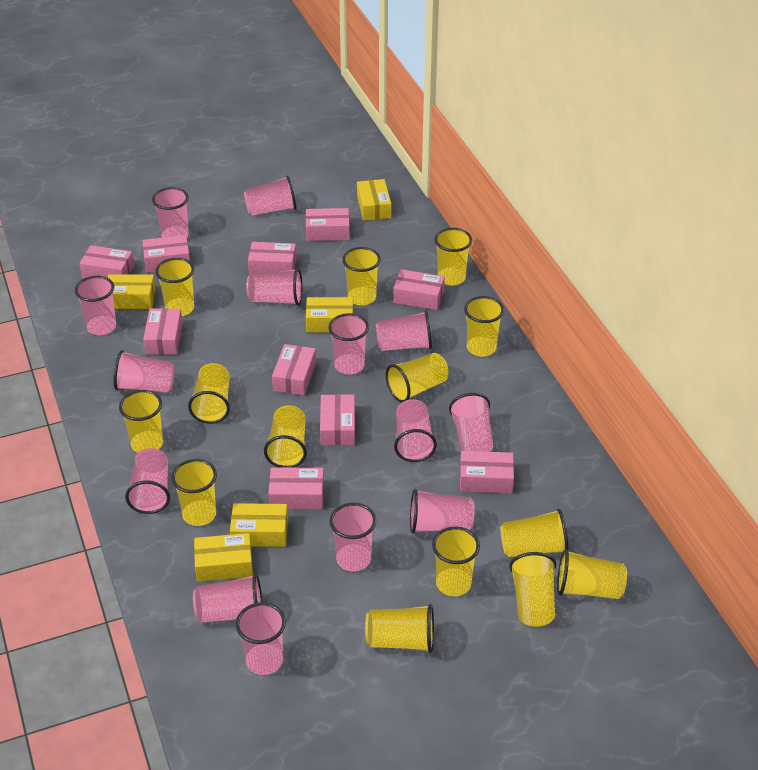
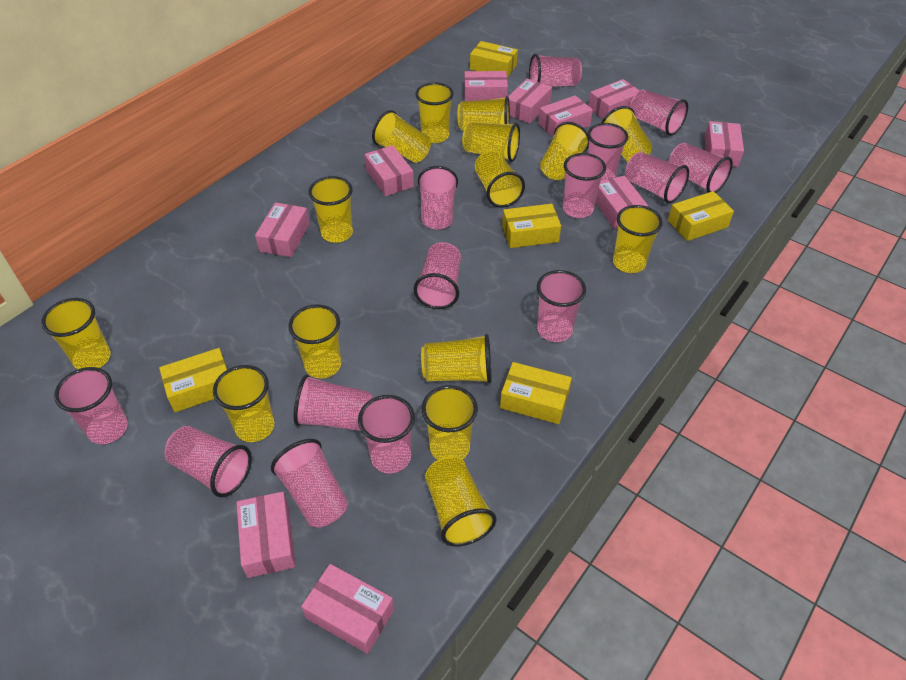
yellow cup: [119,390,163,453] [155,258,194,316] [171,459,217,526] [188,363,230,424] [264,405,307,468] [342,247,381,306] [365,604,434,653] [385,353,449,403] [432,526,480,596] [435,228,472,286] [464,296,504,357] [500,509,568,557] [510,552,556,627] [557,549,627,599] = 14 -> [41,298,111,369] [213,365,274,442] [289,304,341,378] [308,176,353,243] [372,110,431,163] [415,82,454,143] [421,334,492,384] [422,385,478,460] [425,456,496,547] [458,96,510,131] [462,122,520,162] [475,150,525,208] [540,122,589,180] [601,106,652,162] [613,205,663,273] = 15

